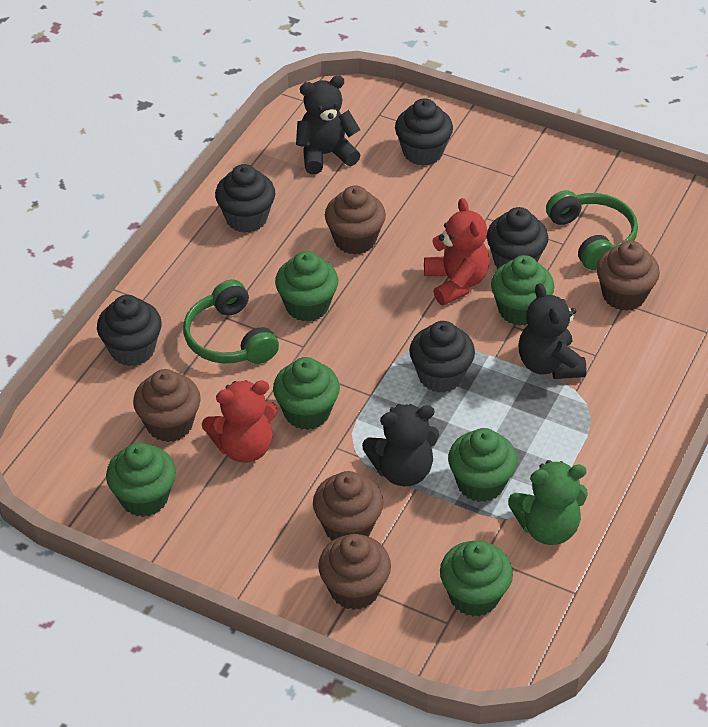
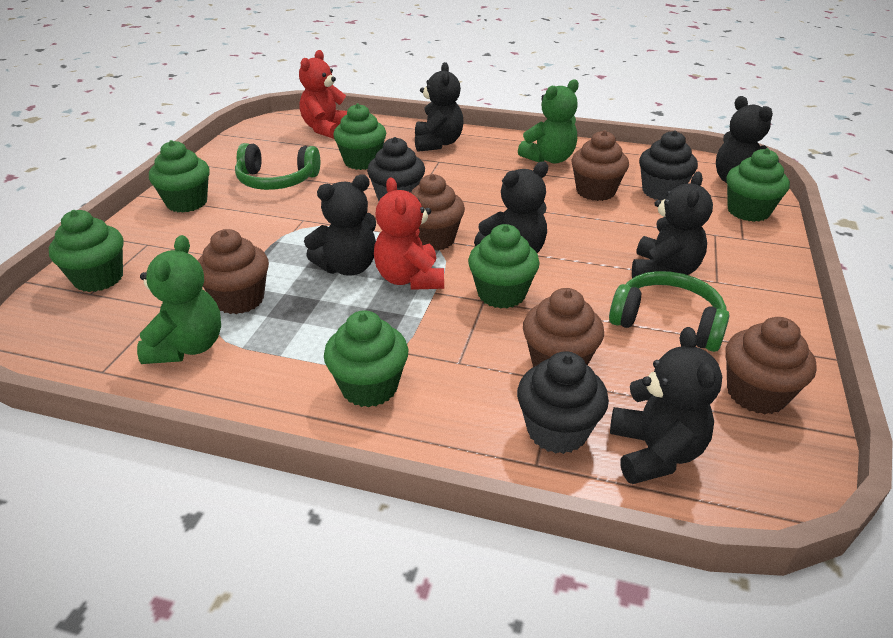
black cupcake: [97,295,162,366] [215,164,275,233] [395,98,453,166] [409,321,475,393] [487,207,548,269] = 5 -> [367,137,425,201] [517,351,609,454] [639,130,698,200] = 3
black teddy bear: [296,75,361,174] [362,404,439,486] [519,283,586,379] = 3 -> [304,174,376,276] [415,62,464,152] [474,162,548,253] [610,327,722,484] [632,172,713,278] [716,96,779,183] = 6
green teddy bear: [508,460,588,545] = 1 -> [137,235,221,364] [518,79,579,163] = 2

